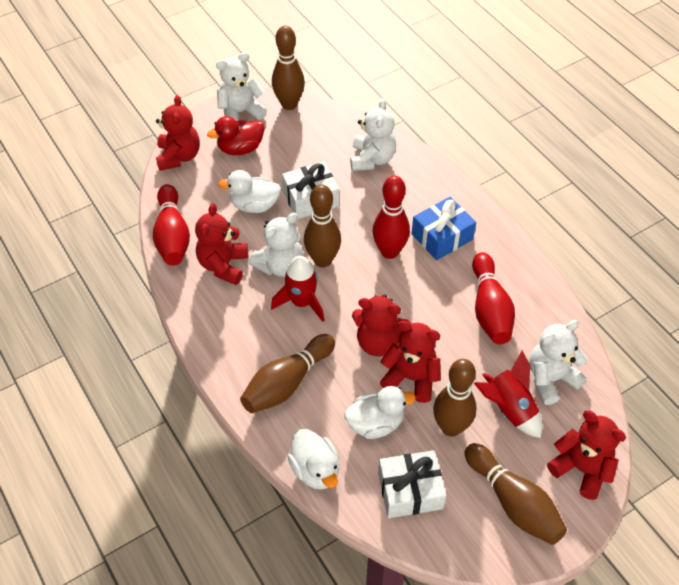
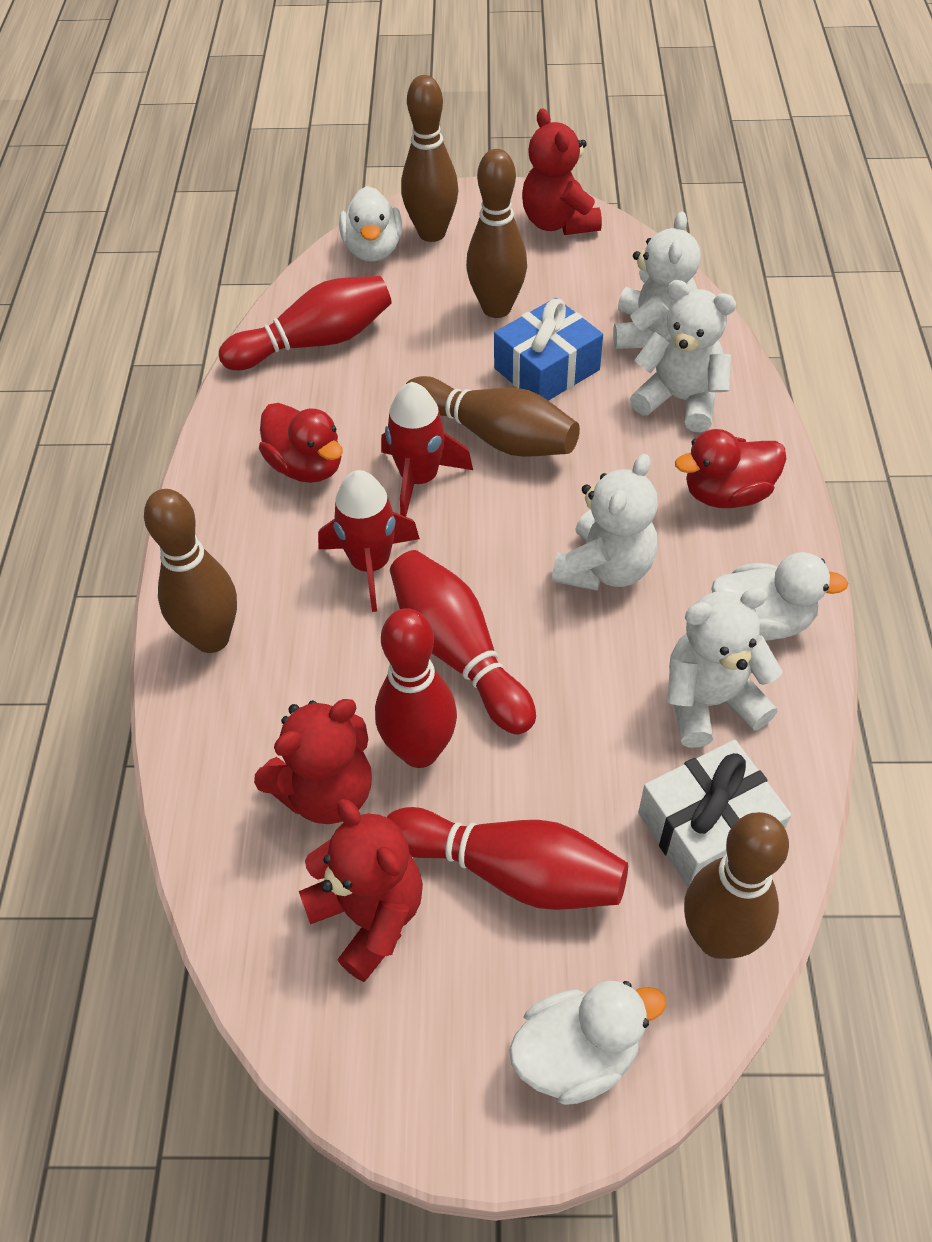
red bowling pin: [153,184,190,266] [373,176,410,259] [472,252,515,344] = 3 -> [219,276,392,370] [375,608,457,768] [387,807,628,910] [390,550,536,734] = 4
red duck: [207,116,265,155] = 1 -> [259,403,343,483] [675,429,787,508] = 2
red teddy bear: [156,95,200,171] [195,203,248,285] [352,294,411,357] [380,321,441,403] [547,411,626,500] = 5 -> [254,699,372,824] [299,799,423,982] [522,108,602,235] = 3
white gift: [282,162,339,219] [378,450,446,518] = 2 -> [638,740,791,887] = 1

